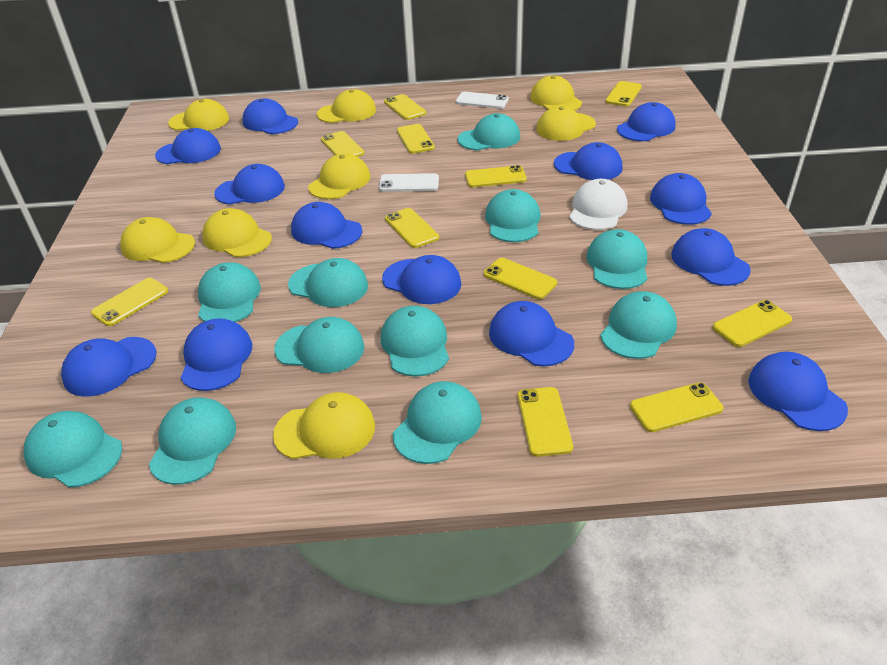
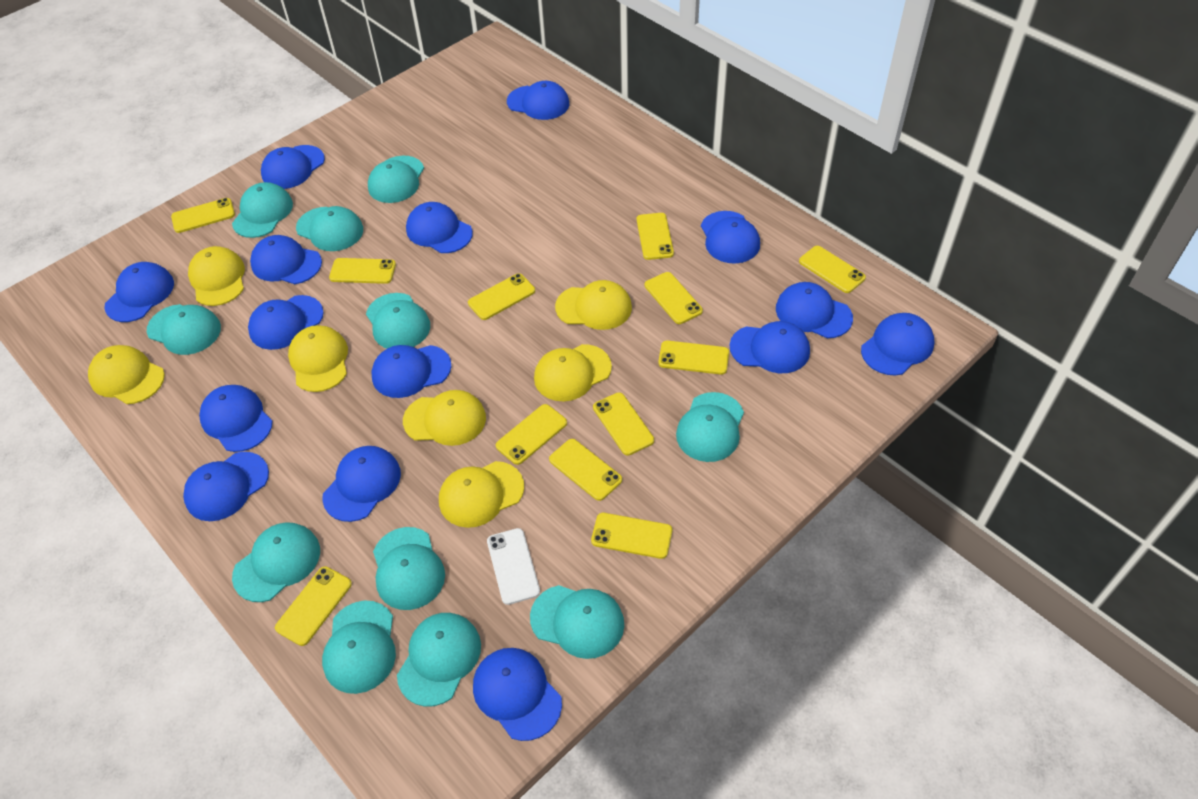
blue cap: [61,337,156,397] [155,128,221,164] [181,318,252,391] [214,164,285,205] [242,98,298,134] [291,202,362,249] [382,255,461,304] [489,301,574,366] [554,142,622,180] [617,102,675,141] [650,173,712,225] [671,228,751,286] [748,352,848,431] = 13 -> [104,262,174,322] [183,452,269,521] [199,385,273,452] [248,295,324,350] [250,235,322,284] [261,145,325,189] [322,446,401,522] [371,345,452,398] [406,202,473,253] [473,648,562,741] [507,81,569,120] [701,211,760,264] [730,321,810,373] [776,282,853,338] [861,313,934,376] = 15
white cap: [569,179,628,230] = 1 -> none = 0
white phone: [379,173,439,192] [456,92,509,109] = 2 -> [487,528,540,605] = 1
yellow cap: [120,217,195,263] [168,99,229,131] [202,208,272,257] [273,392,375,459] [308,153,370,199] [317,89,376,123] [530,76,582,110] [536,106,596,141] = 8 -> [88,345,165,404] [188,246,245,306] [288,325,348,392] [403,390,486,446] [439,461,524,528] [534,344,612,401] [555,280,632,330] = 7
yellow phone: [91,278,168,326] [321,131,365,157] [384,94,427,120] [385,208,439,248] [397,124,435,154] [465,165,527,187] [484,258,557,299] [518,387,573,457] [605,81,642,106] [630,382,723,432] [712,300,792,347] = 11 -> [171,198,235,233] [275,566,352,646] [329,258,396,284] [468,273,535,320] [496,404,567,465] [549,439,622,501] [591,513,672,559] [593,392,654,456] [637,213,674,260] [645,272,703,324] [658,340,729,375] [799,246,866,293] = 12

